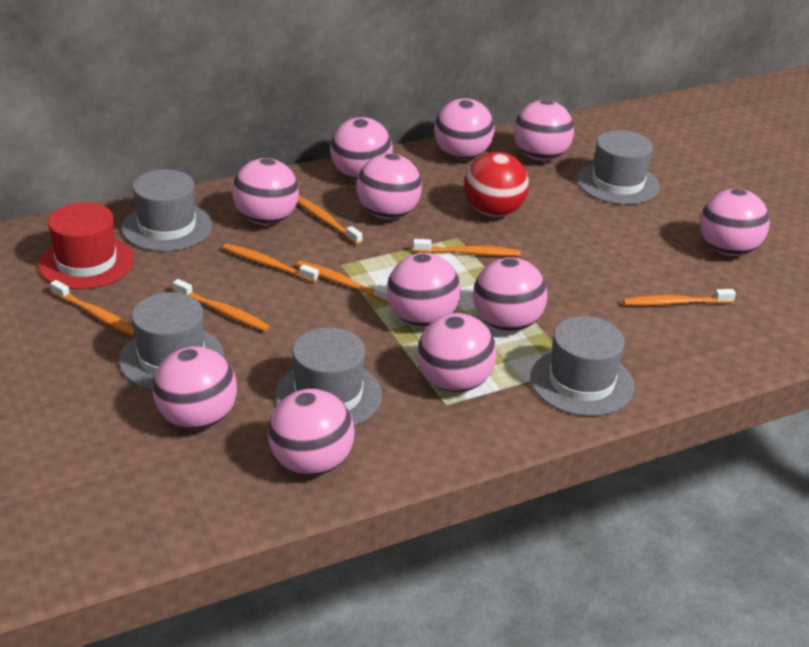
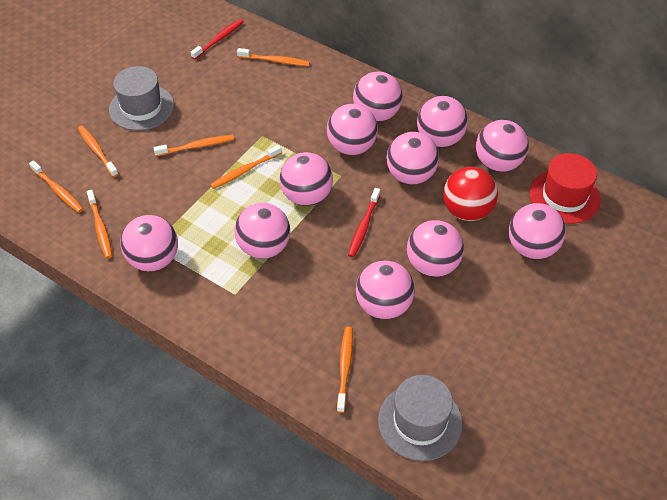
grey hat: [119,292,224,390] [122,169,212,252] [275,327,382,426] [530,316,634,416] [577,130,660,205] = 5 -> [109,66,174,131] [378,375,463,461] = 2
red toothbrush: none = 0 -> [191,19,244,60] [348,188,380,257] = 2

